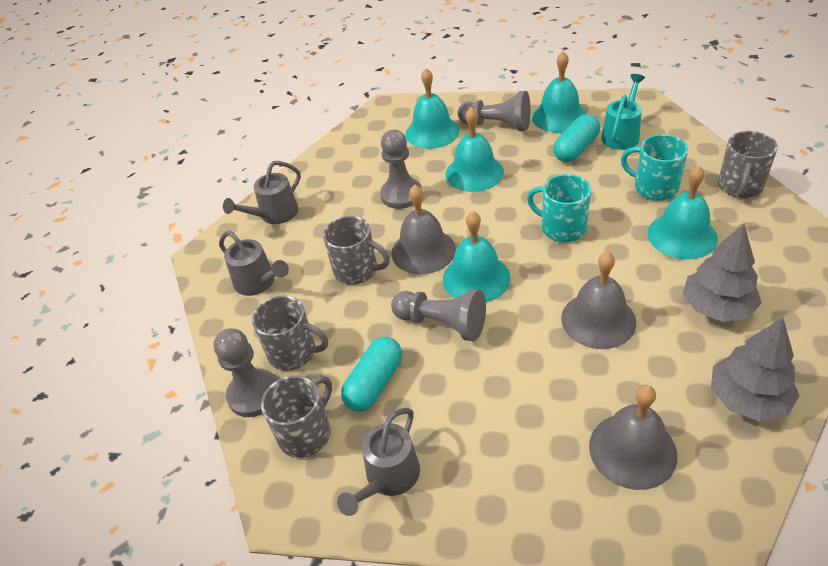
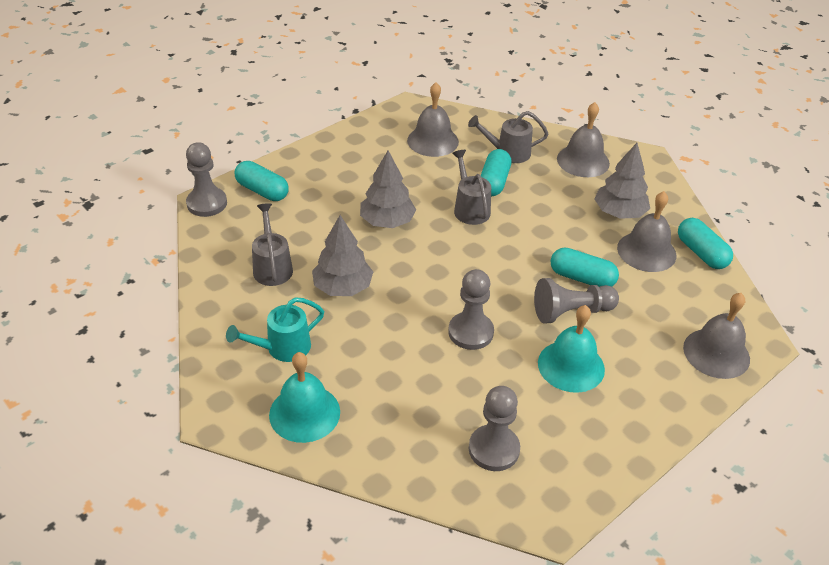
grey bell: [391,185,456,274] [561,252,636,349] [589,385,677,490] = 3 -> [407,83,459,157] [557,102,610,177] [617,191,676,272] [683,293,750,379] = 4
grey mug: [252,295,328,371] [261,375,332,458] [323,216,390,285] [718,131,778,198] = 4 -> none = 0
grey tree: [683,224,762,322] [711,318,800,422] = 2 -> [312,215,373,296] [360,151,416,228] [594,143,650,219] = 3
turquoise bell: [406,68,459,149] [443,211,510,302] [446,107,504,192] [532,51,587,133] [648,166,718,259] = 5 -> [269,352,340,443] [538,305,605,393] = 2
turquoise capsule: [341,337,402,412] [553,114,600,162] = 2 -> [235,161,289,201] [481,149,511,196] [550,247,619,287] [678,218,733,269] = 4
turquoise mug: [527,174,591,242] [621,134,688,201] = 2 -> none = 0

